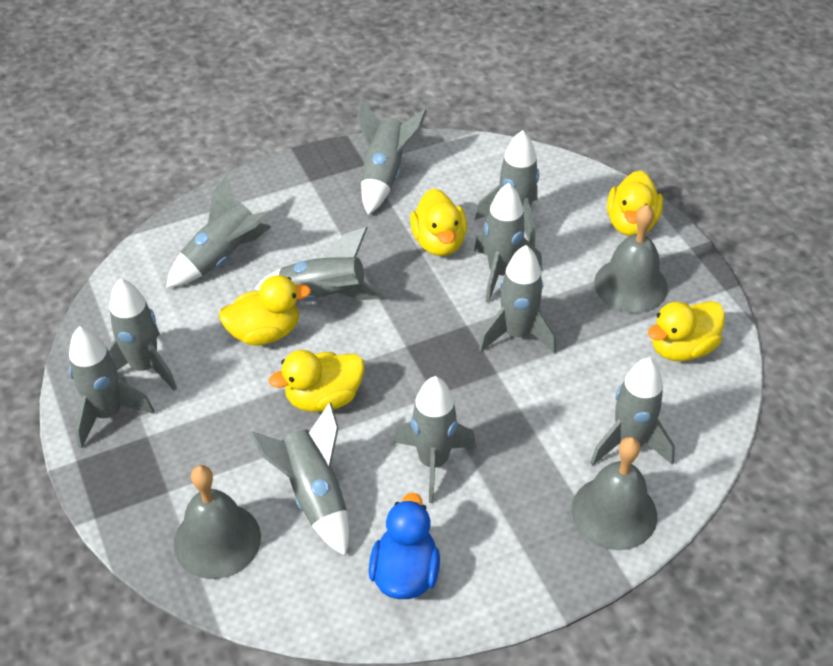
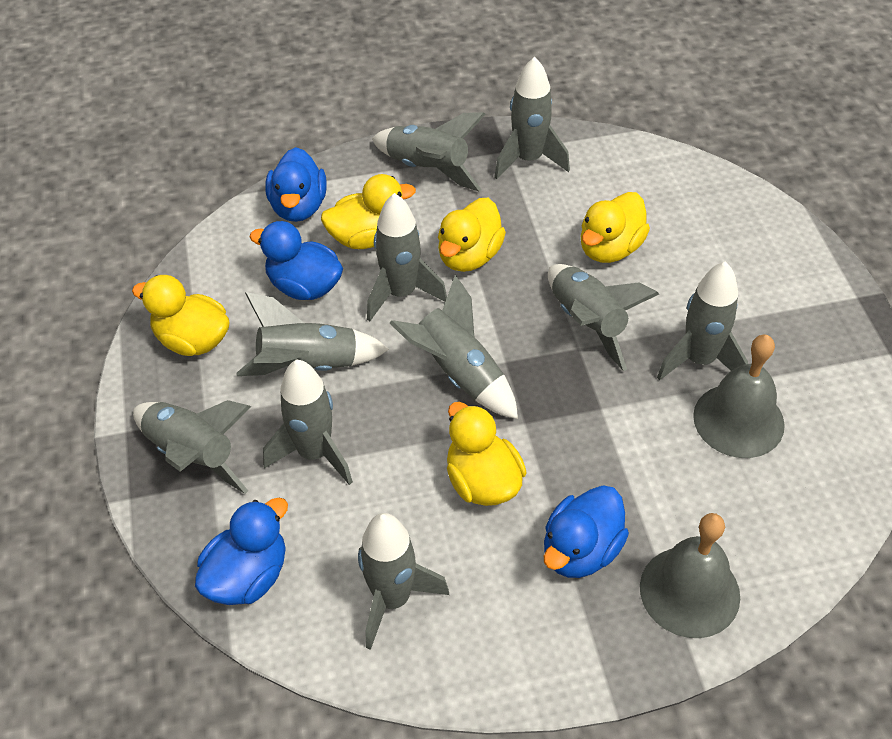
blue duck: [369,493,440,599] = 1 -> [195,498,288,605] [249,221,343,300] [266,147,327,222] [544,485,629,578] = 4
grey bell: [174,465,261,579] [572,437,657,550] [594,205,668,313] = 3 -> [640,513,740,638] [693,334,785,458] = 2
grey rocket: [69,326,154,448] [108,278,177,391] [166,175,272,288] [250,402,349,556] [254,227,385,301] [357,100,427,215] [393,376,476,503] [474,183,543,303] [475,130,539,247] [479,245,557,353] [590,357,675,465] = 11 -> [133,400,251,494] [236,292,389,376] [263,359,353,485] [358,513,449,650] [367,193,447,321] [372,112,486,191] [390,275,518,419] [494,57,570,179] [548,264,659,371] [657,261,748,381] = 10

